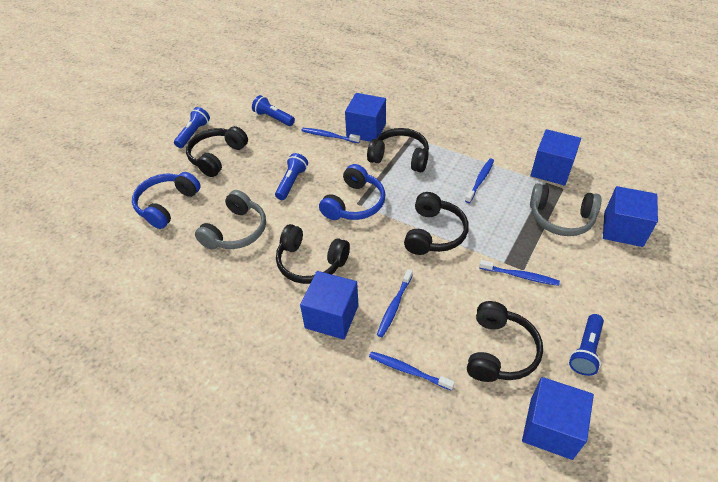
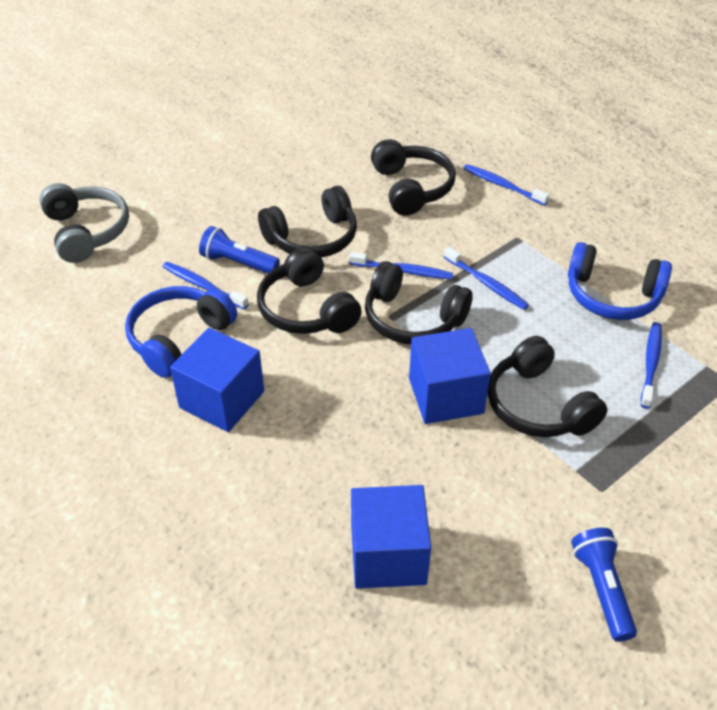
blue cube: [300,271,359,340] [345,93,386,142] [522,377,594,460] [530,129,581,186] [603,186,658,247] = 5 -> [170,328,264,432] [351,485,431,589] [409,328,491,424] = 3
blue flashlight: [174,107,210,148] [252,95,295,126] [275,153,308,200] [569,314,604,376] = 4 -> [199,226,280,273] [571,528,637,642] = 2
grey headphones: [195,190,266,250] [530,183,601,236] = 2 -> [39,183,129,263] = 1

